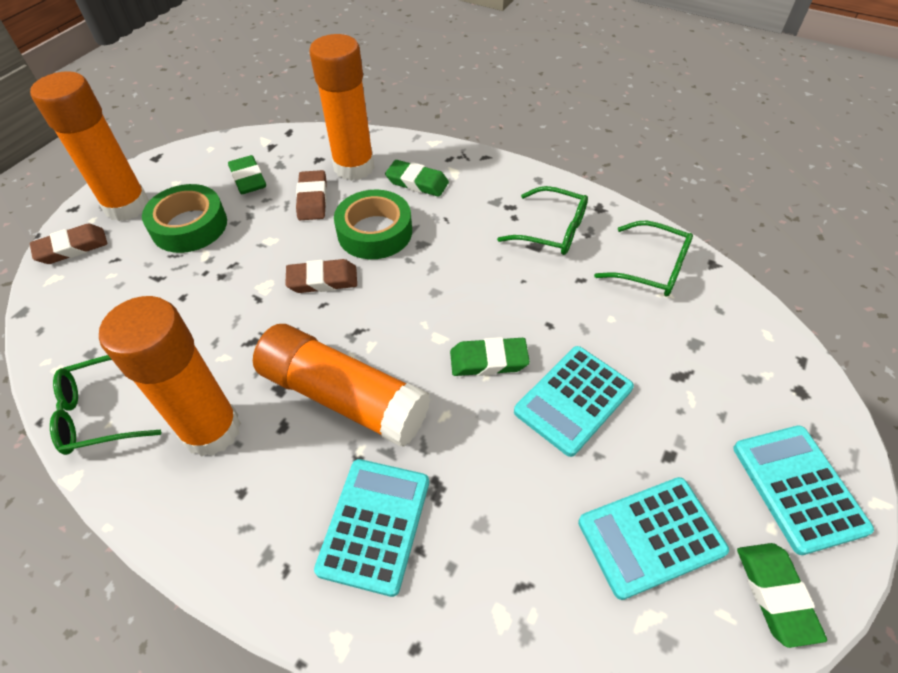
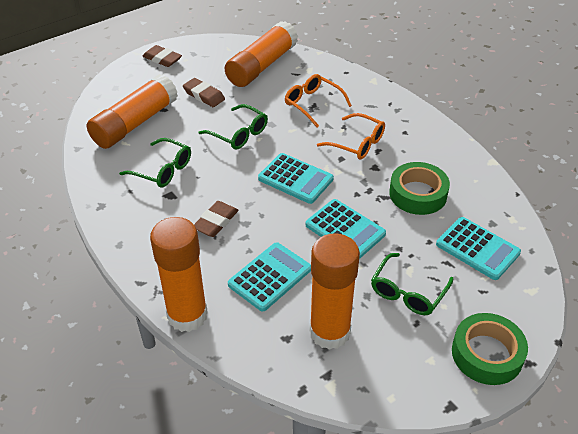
green eraser: [228,155,266,194] [385,160,449,197] [450,337,530,376] [737,543,827,648] = 4 -> none = 0
orange glasses: none = 0 -> [285,74,352,127] [317,113,385,160] = 2

